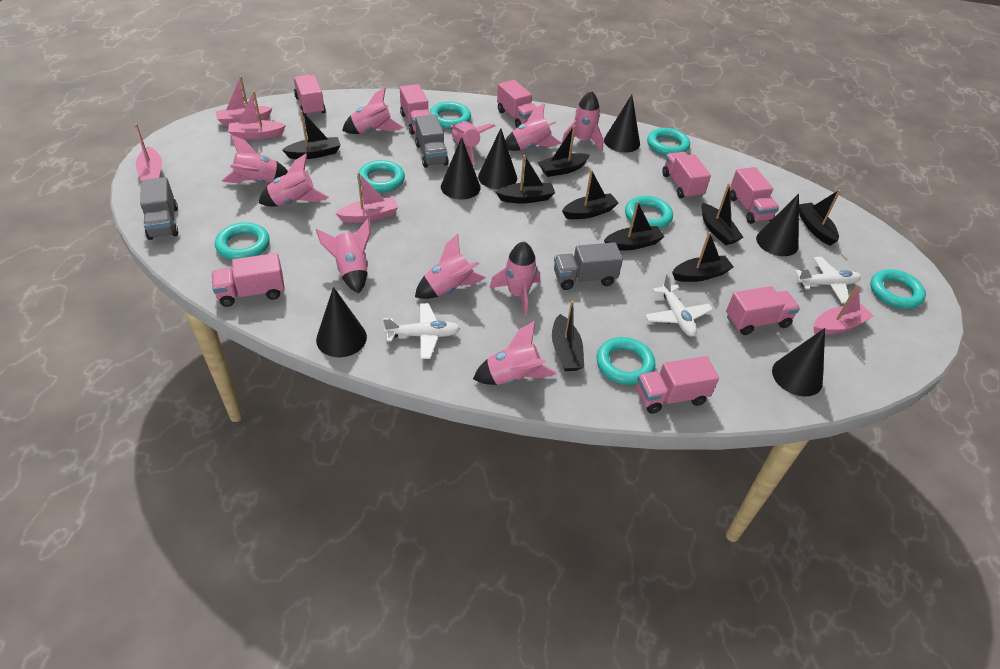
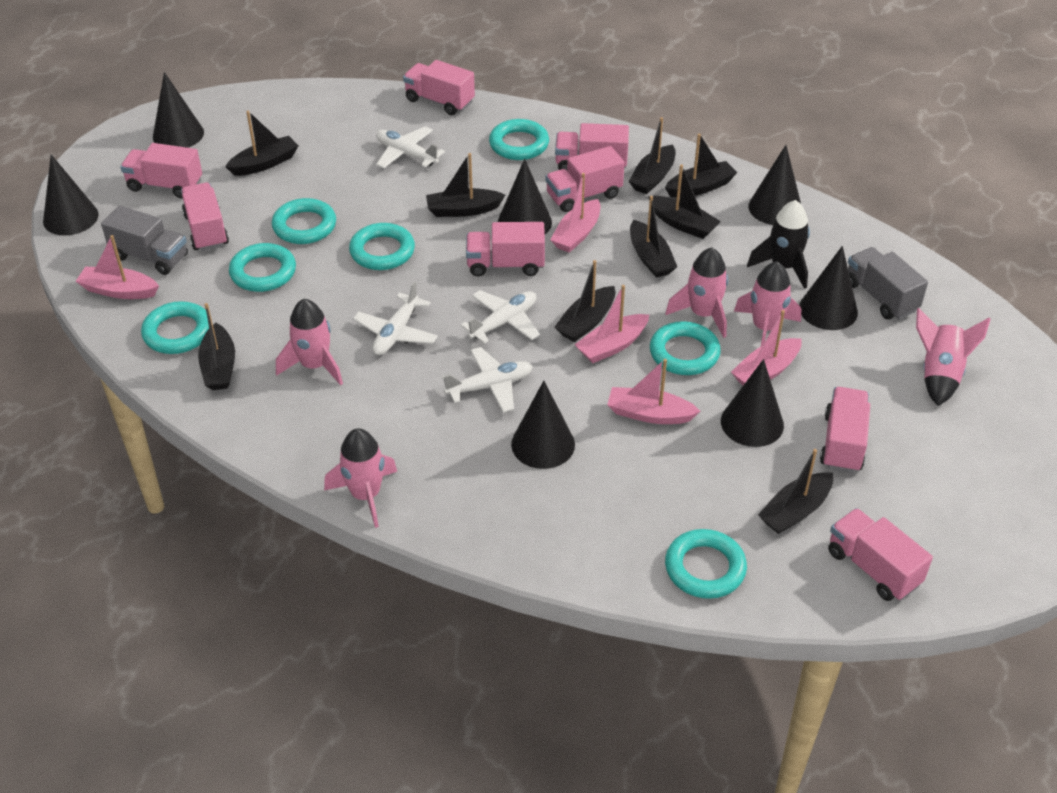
black cone: [316,287,367,357] [441,137,481,200] [478,128,517,189] [604,95,640,153] [756,194,799,256] [772,328,825,396] = 6 -> [43,155,99,235] [153,72,204,148] [498,159,552,234] [511,381,575,469] [721,359,784,447] [748,145,801,225] [799,246,858,330] = 7
black rocket: none = 0 -> [747,200,810,289] = 1
grey truck: [140,177,178,240] [415,114,449,168] [554,242,623,290] = 3 -> [101,205,188,275] [848,247,928,320] = 2
pink rocket: [222,135,288,183] [259,153,329,206] [316,218,371,293] [342,87,404,134] [415,234,486,299] [450,121,495,165] [473,321,557,385] [490,241,540,316] [505,103,561,151] [561,91,604,151] = 10 -> [276,299,343,385] [324,428,397,528] [665,248,728,338] [734,261,801,346] [916,308,991,406] = 5
white plane: [383,303,460,359] [645,274,713,337] [795,257,861,304] = 3 -> [353,281,438,355] [376,126,445,168] [442,347,533,413] [461,290,540,344] = 4

